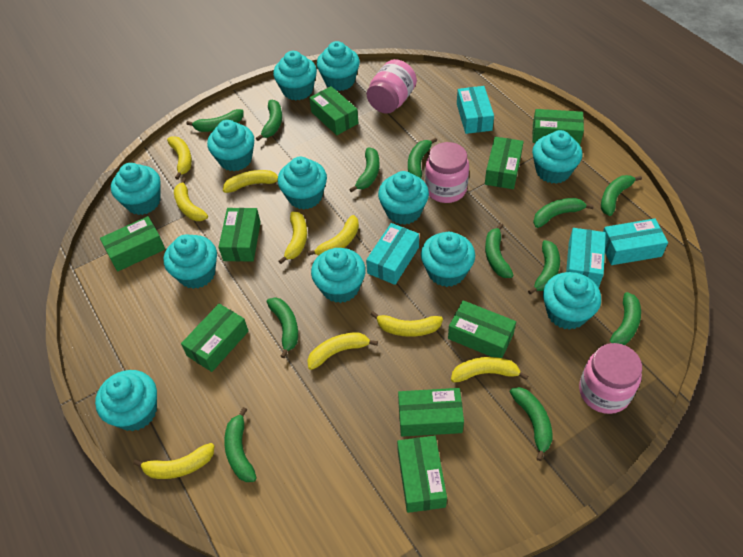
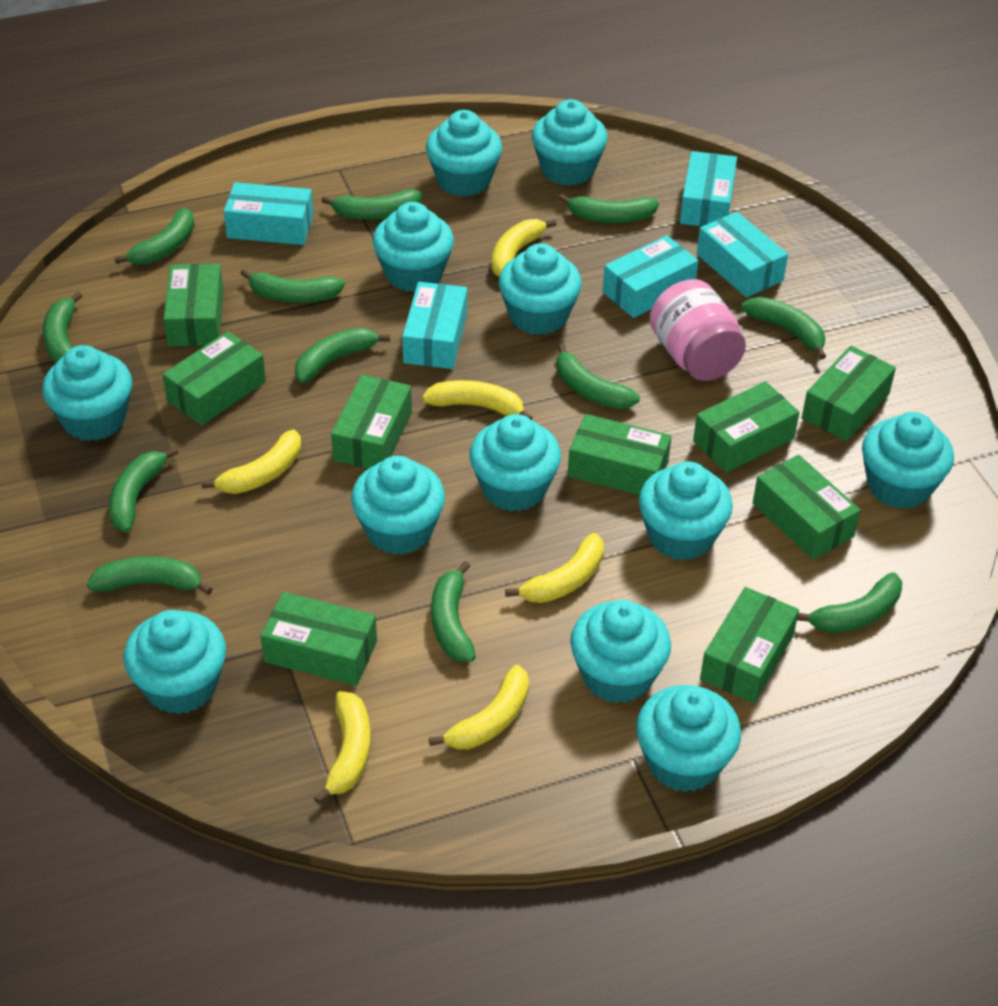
pink jar: [367,59,417,114] [425,142,469,203] [579,343,642,414] = 3 -> [650,279,746,381] = 1
turquoise box: [366,223,419,285] [457,86,494,134] [566,228,606,288] [603,219,668,265] = 4 -> [224,182,314,245] [402,282,467,369] [602,235,698,318] [680,151,737,227] [697,212,788,298] = 5
yellow banana: [133,443,215,479] [167,136,192,180] [174,177,208,221] [223,170,278,193] [278,212,307,264] [307,215,359,256] [307,332,378,370] [370,311,443,337] [451,357,528,383] = 9 -> [201,430,301,494] [314,691,371,804] [422,380,532,420] [429,665,529,749] [492,219,557,277] [505,533,604,603] = 6

